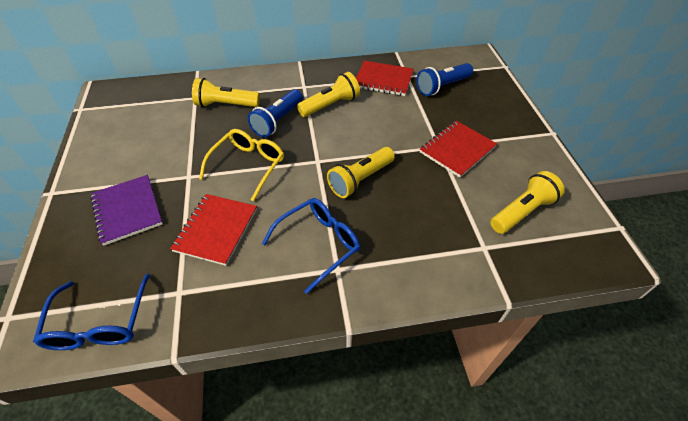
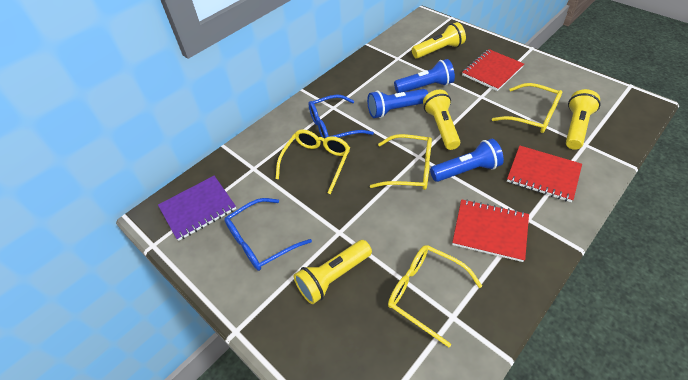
blue flashlight: [248,89,303,137] [416,63,473,96] = 2 -> [367,89,428,118] [394,59,455,93] [430,139,504,182] = 3
yellow glasses: [199,129,284,201] = 1 -> [276,129,350,194] [370,134,432,190] [388,245,482,347] [492,83,563,133] = 4

